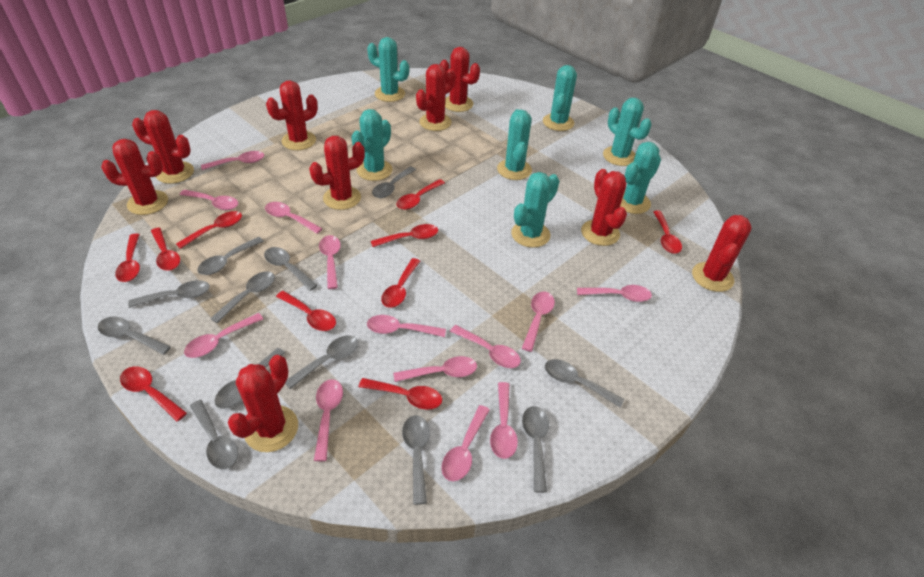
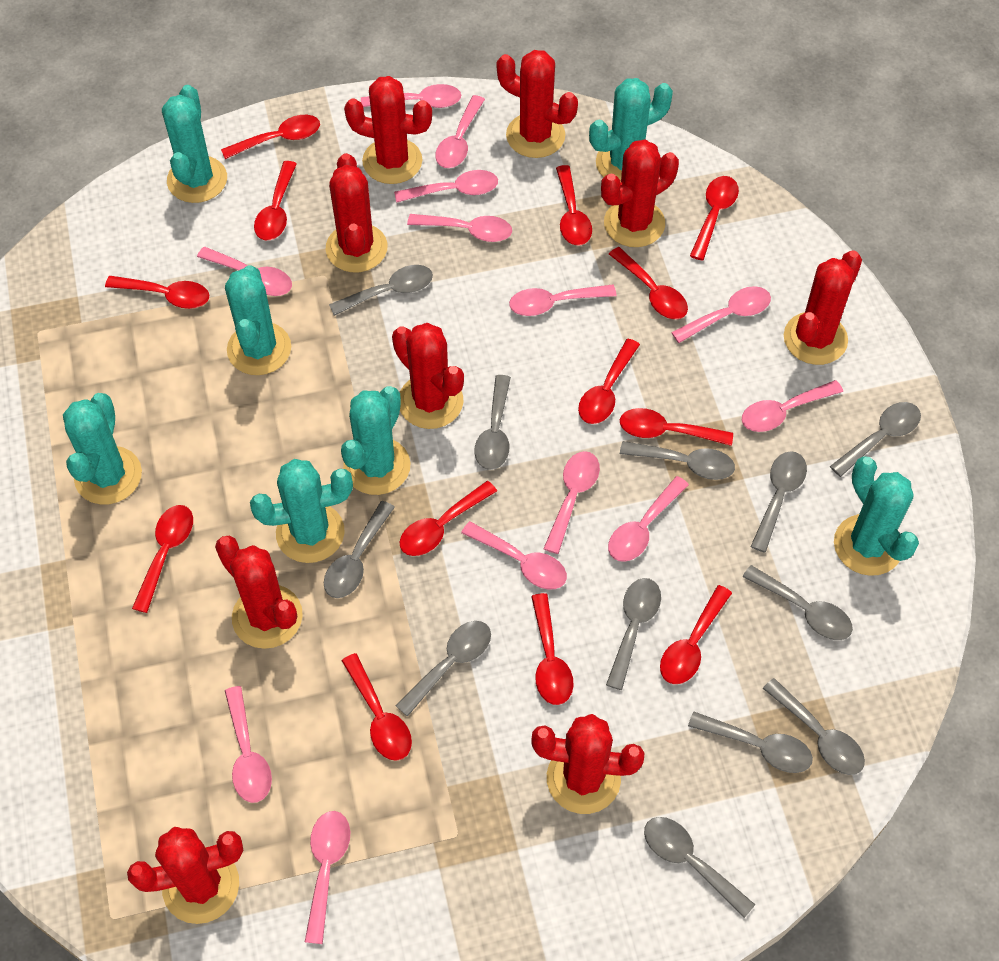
red spoon: [115,234,140,282] [120,366,187,421] [151,228,180,271] [176,211,242,249] [276,291,336,331] [359,378,442,409] [371,224,438,247] [381,258,420,308] [396,179,445,210] [653,211,682,254] = 10 -> [105,276,209,309] [132,505,193,613] [221,115,320,159] [254,161,297,240] [342,653,412,761] [400,481,497,556] [531,593,574,705] [556,165,592,245] [578,339,640,424] [609,247,688,319] [620,408,733,446] [660,585,732,684] [690,176,739,260] = 13

